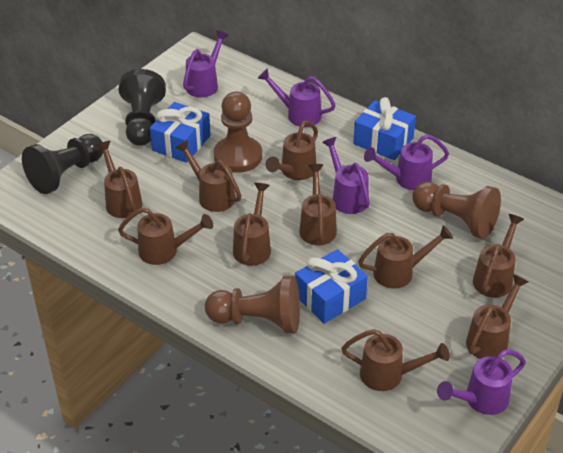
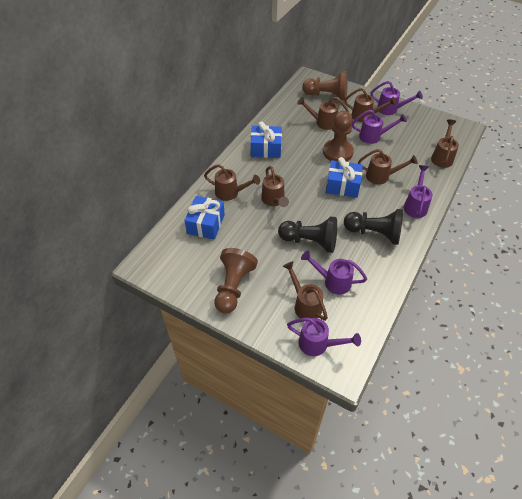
brown watering can: [96,141,143,218] [118,207,213,265] [176,140,242,212] [233,183,271,266] [266,120,318,180] [299,164,337,245] [341,329,450,391] [358,225,453,289] [466,274,528,359] [473,214,524,298] = 10 -> [204,164,260,201] [261,166,289,207] [283,261,328,321] [297,97,349,130] [344,88,397,122] [358,149,418,184] [431,120,459,168] = 7

